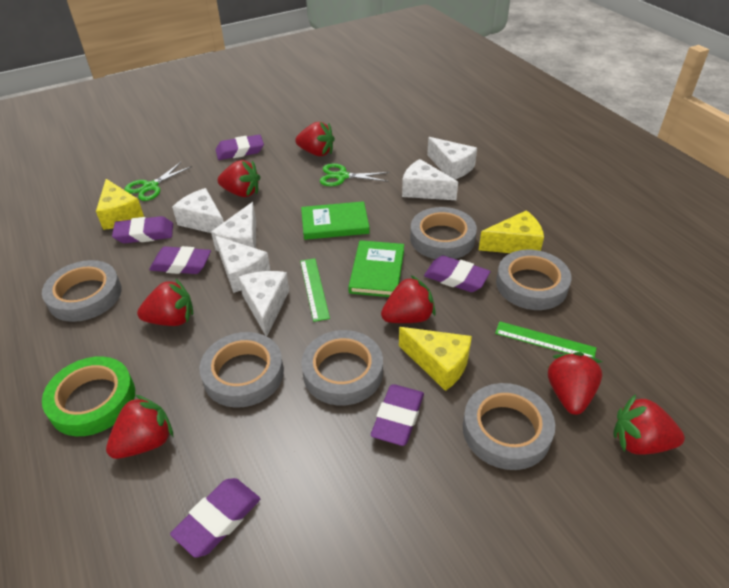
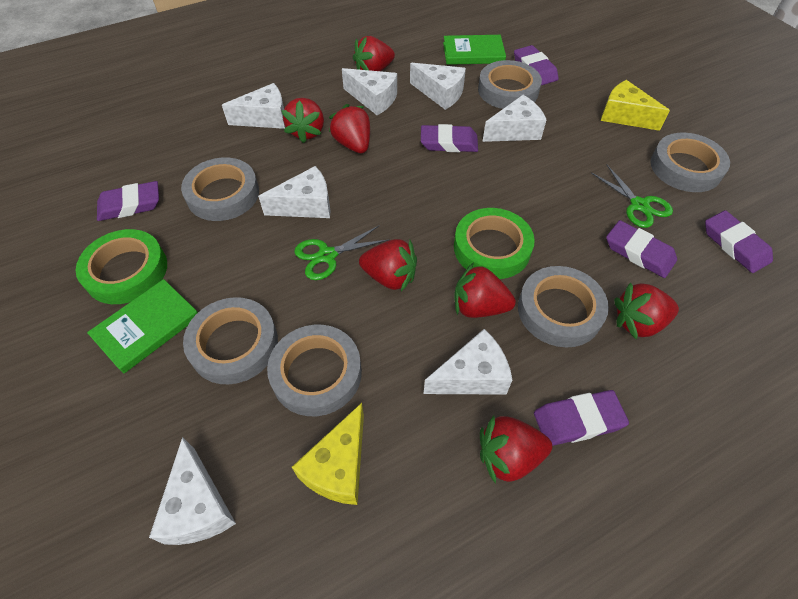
green ruler: [300,258,330,322] [495,321,596,358] = 2 -> none = 0
green tape: [42,356,135,436] = 1 -> [76,229,167,304] [454,208,535,279] = 2
white cheese: [172,188,224,233] [211,202,256,252] [215,236,271,293] [239,271,289,336] [402,159,458,200] [427,137,477,179] = 6 -> [149,437,236,545] [222,83,285,129] [258,166,330,218] [342,68,397,115] [410,63,466,110] [424,329,512,395] [482,95,547,142] = 7
yellow cheese: [96,179,144,230] [399,327,472,391] [479,210,544,253] = 3 -> [292,403,364,505] [601,80,670,131] = 2

